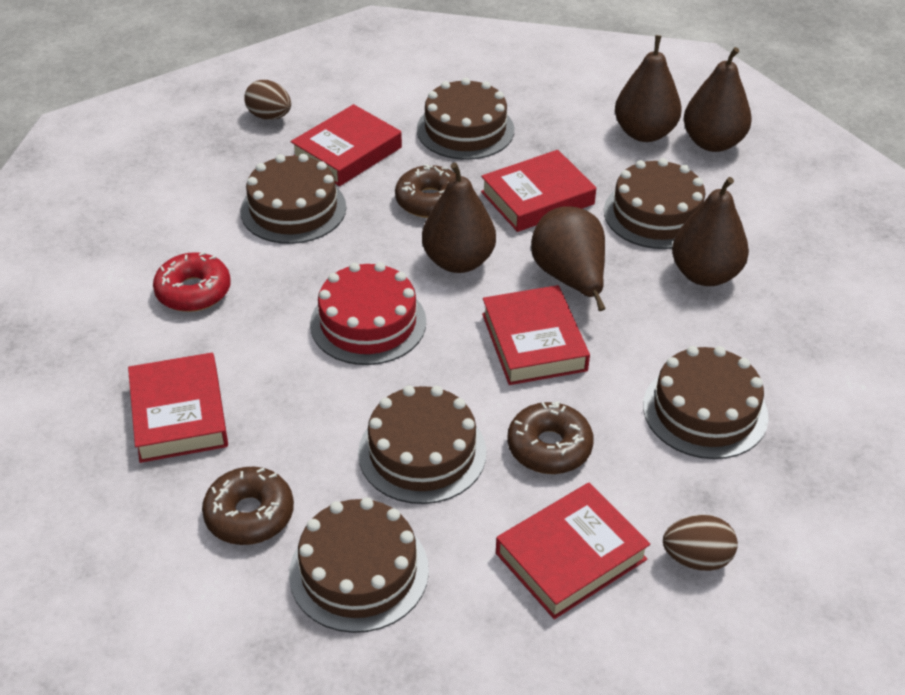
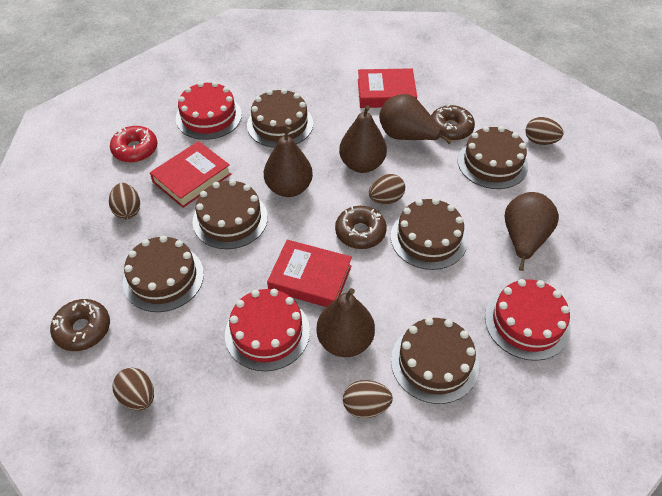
brown egg: [244,80,291,120] [663,515,738,571] = 2 -> [109,183,140,219] [113,368,154,411] [343,380,393,418] [369,174,405,204] [525,117,564,145] = 5
red book: [128,353,228,463] [291,104,402,186] [481,150,596,232] [482,285,590,385] [496,483,650,619] = 5 -> [150,141,231,208] [267,240,352,307] [358,68,417,108] = 3
red cake: [310,262,426,365] = 1 -> [176,82,242,140] [225,289,310,371] [485,279,571,361] = 3

